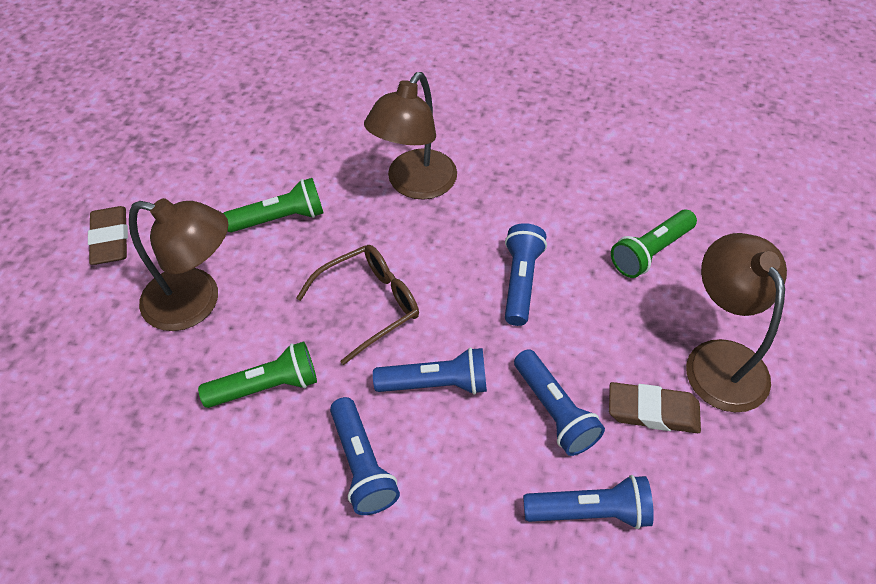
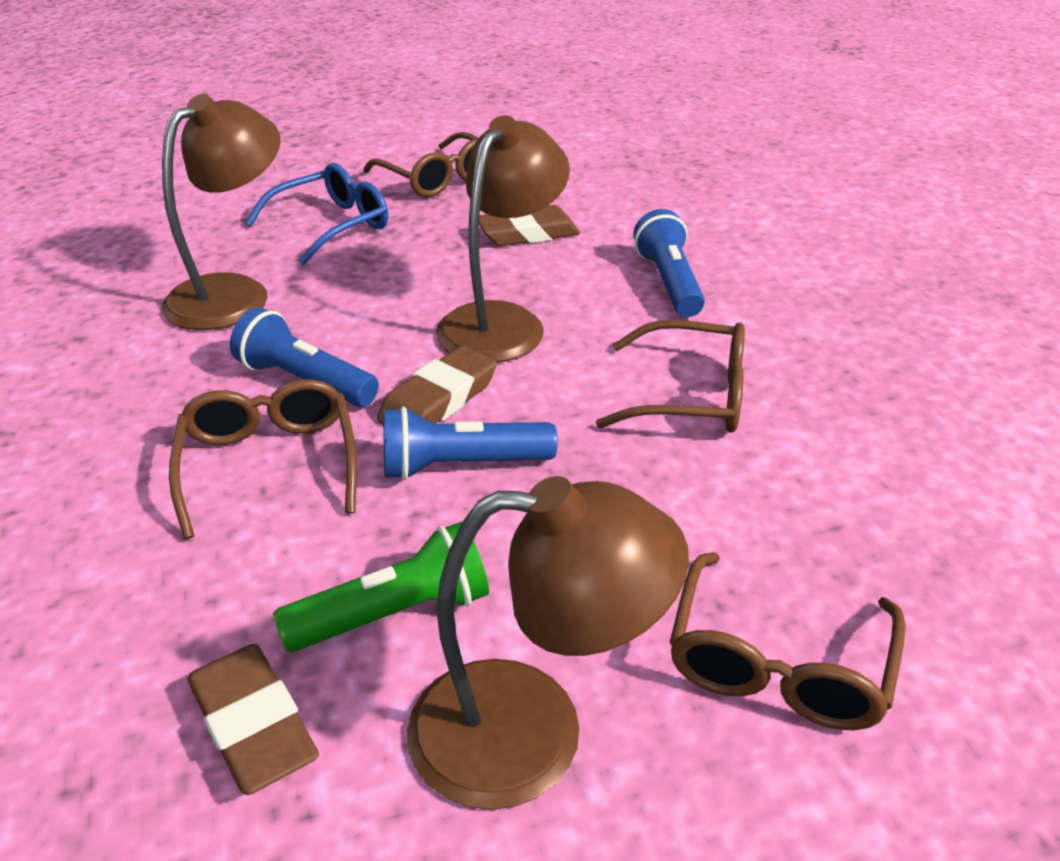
blue flashlight: [330,397,400,515] [373,347,487,395] [505,223,547,326] [514,349,605,456] [523,475,654,529] = 5 -> [230,307,379,407] [383,407,557,480] [634,209,705,317] = 3
blue glasses: none = 0 -> [245,163,388,265] = 1
brown eraser: [88,206,128,265] [609,382,701,433] = 2 -> [187,644,319,795] [377,346,497,425] [479,205,580,246] = 3
brown glasses: [296,245,419,365] = 1 -> [169,379,357,539] [363,132,479,197] [596,320,745,433] [670,552,906,730] = 4
green flashlight: [198,341,317,408] [223,178,323,233] [611,210,697,278] = 3 -> [273,522,489,652] = 1

